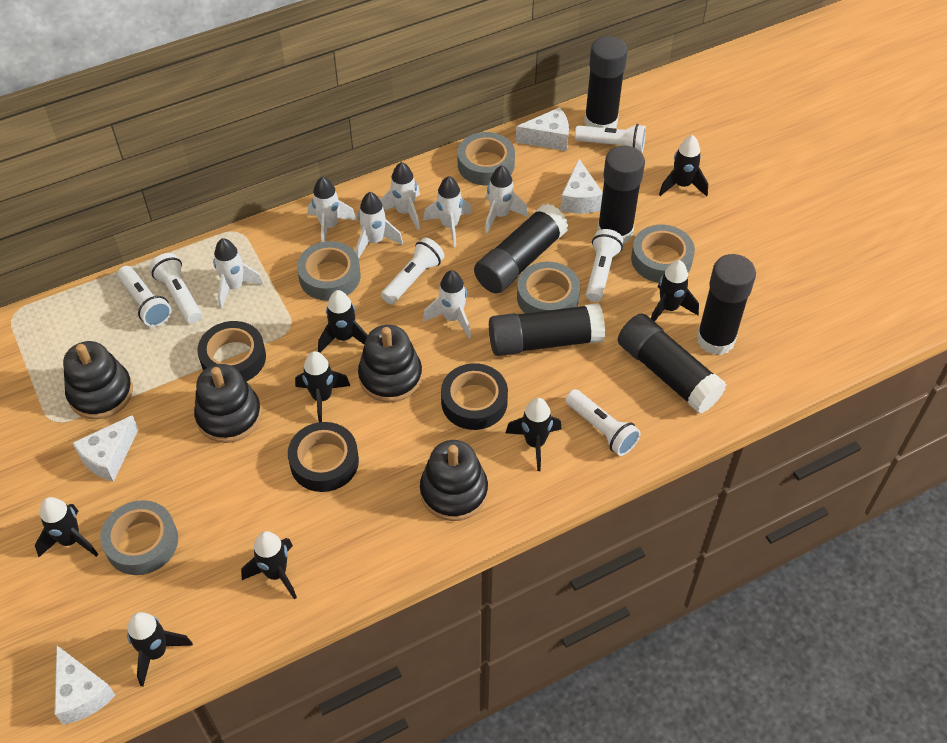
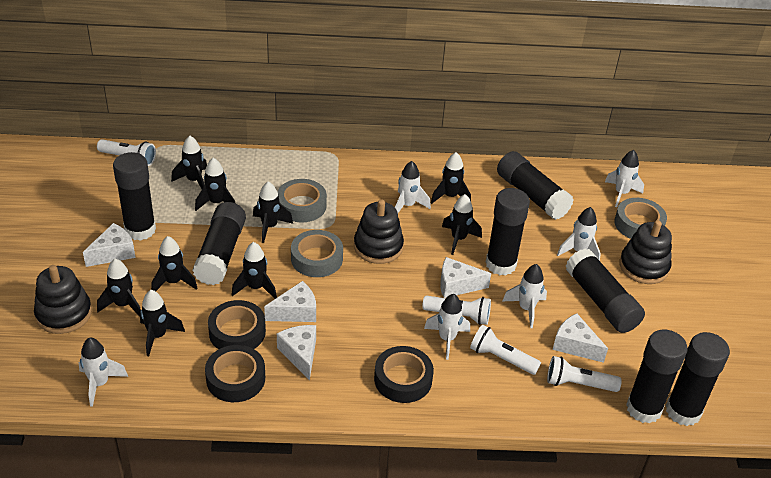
black glue stick: [474,204,568,294] [489,303,605,356] [584,36,628,129] [597,146,645,244] [618,313,726,414] [697,254,756,355] = 6 -> [113,152,156,241] [193,202,246,285] [486,188,530,275] [497,151,574,220] [566,249,645,333] [626,329,688,424] [666,332,730,426] = 7
black rocket: [35,497,98,557] [127,612,193,686] [241,531,297,600] [295,351,350,422] [318,290,368,353] [506,398,562,471] [651,260,699,322] [659,135,708,197] = 8 -> [97,259,141,317] [140,290,185,356] [151,236,197,291] [171,136,207,189] [195,158,235,211] [232,242,277,299] [253,181,293,243] [431,152,471,204] [442,194,482,255] = 9
black stacking toy: [63,341,133,419] [194,364,262,443] [358,325,422,403] [420,440,488,521] = 4 -> [34,265,92,334] [354,199,404,264] [619,220,672,284] = 3
grey tape: [100,500,178,575] [297,241,361,301] [457,132,515,185] [517,262,580,313] [631,225,695,283] = 5 -> [278,179,327,222] [291,230,343,277] [614,198,667,239] = 3
white cheese: [54,646,116,725] [72,415,139,482] [516,107,569,151] [560,159,603,213] = 4 -> [83,223,136,267] [264,281,316,322] [277,325,316,380] [440,257,491,298] [553,313,608,363] = 5
white flashlight: [118,266,172,327] [150,253,202,323] [381,237,445,304] [566,389,641,456] [575,124,646,153] [586,229,623,302] = 6 -> [97,139,156,166] [422,296,491,325] [470,325,541,375] [547,356,622,392] = 4
white rocket: [213,238,264,309] [308,177,356,242] [356,192,403,258] [380,162,420,230] [423,176,472,247] [423,270,471,338] [485,165,528,234] = 7 -> [79,337,128,407] [395,161,431,213] [424,294,470,360] [503,264,547,328] [557,207,601,261] [605,150,644,207] = 6

